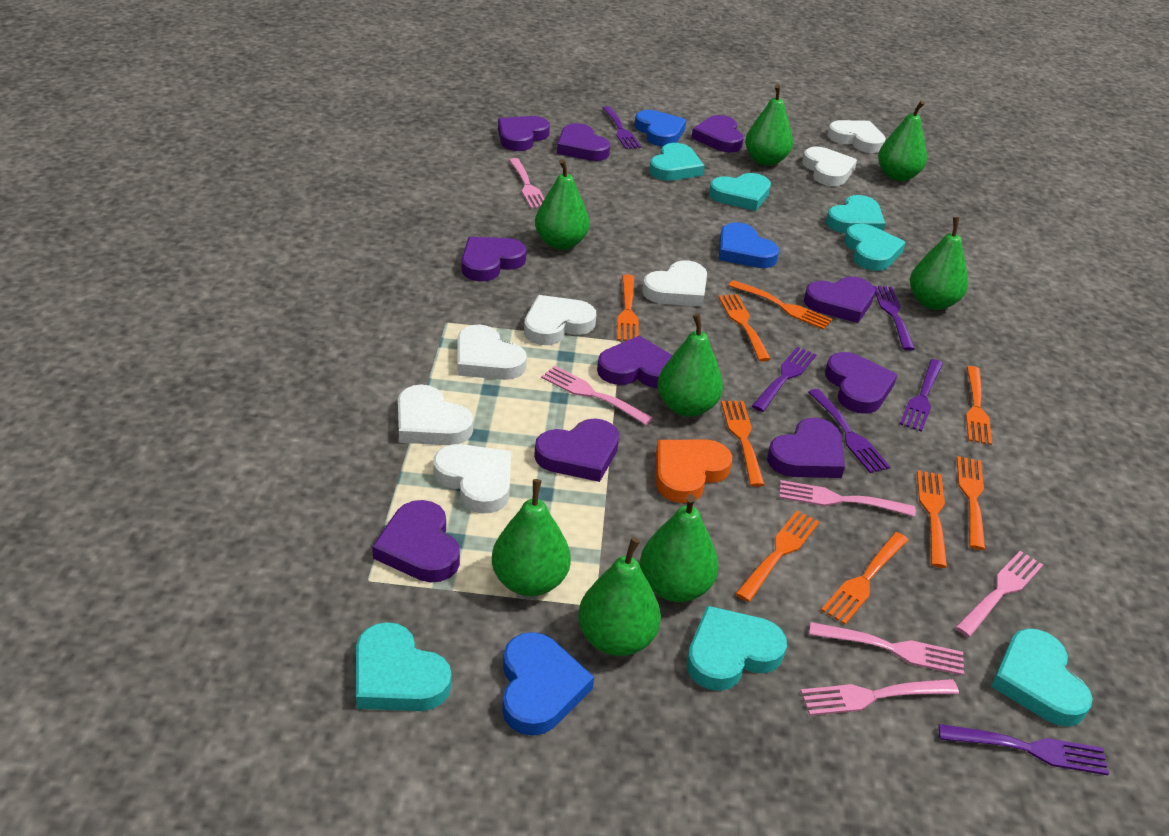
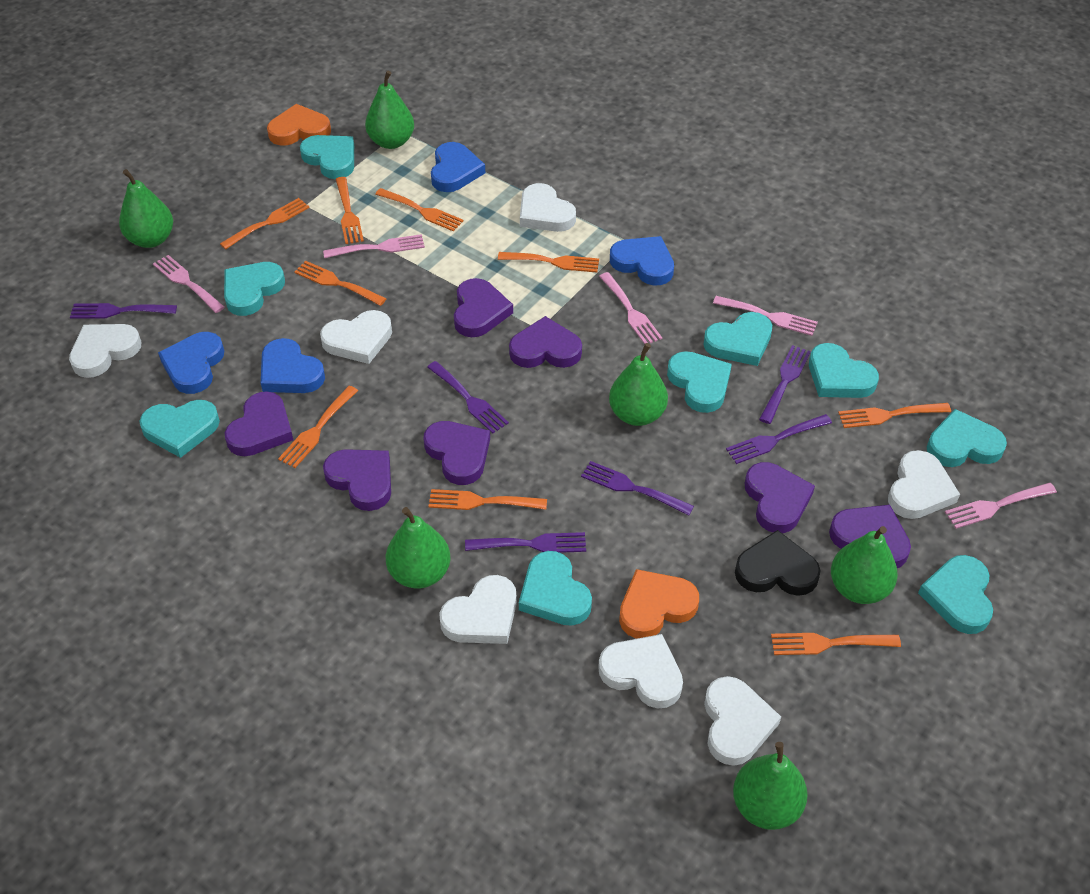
black heart: none = 0 -> [735,530,821,596] = 1
blue heart: [502,632,594,736] [634,110,686,147] [719,222,779,268] = 3 -> [158,332,224,394] [261,338,325,393] [431,142,485,192] [610,236,674,285] = 4
green pear: [492,479,571,596] [535,159,590,250] [578,537,661,656] [640,494,719,602] [658,313,723,417] [745,84,793,166] [878,101,927,181] [910,217,968,310] = 8 -> [119,169,173,248] [365,71,414,149] [386,507,451,589] [609,343,668,426] [733,742,808,830] [831,526,898,604] = 6
orange heart: [656,440,732,503] = 1 -> [267,104,331,146] [619,569,699,639] = 2
pink fork: [509,158,545,209] [541,366,653,425] [779,480,916,517] [800,679,959,716] [809,622,964,675] [955,551,1043,637] = 6 -> [153,255,225,313] [323,234,425,258] [599,272,662,344] [713,296,818,336] [945,483,1057,529] = 5
purple heart: [372,500,460,583] [462,237,527,281] [498,116,550,151] [534,419,619,482] [557,123,610,161] [597,336,672,388] [691,115,744,152] [767,418,845,478] [804,277,875,323] [825,352,897,414] = 10 -> [225,391,293,456] [323,449,391,511] [423,421,490,485] [454,278,513,337] [509,316,582,368] [744,462,815,533] [829,505,911,568] = 7
turquoise heart: [356,622,452,711] [649,143,705,181] [687,606,787,691] [709,173,771,211] [826,195,885,233] [844,224,906,271] [991,629,1093,726] = 7 -> [139,400,220,458] [224,262,285,316] [300,135,354,179] [519,551,592,626] [667,351,732,413] [704,312,772,366] [809,343,879,398] [918,555,993,634] [927,409,1007,467] = 9

